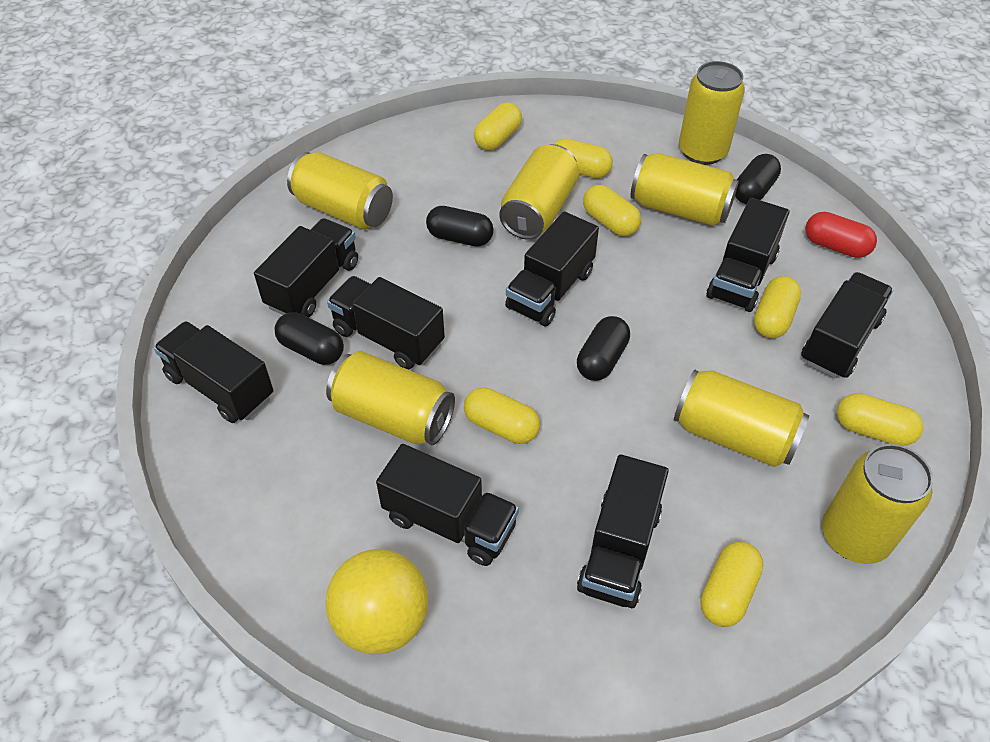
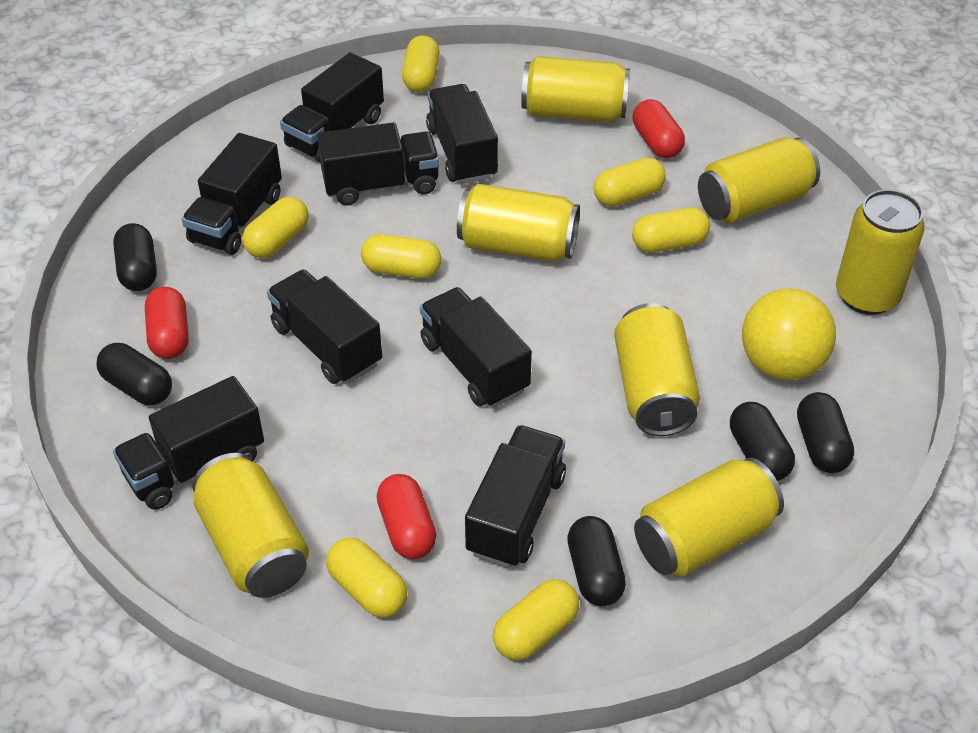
black capsule: [274,312,344,365] [426,206,494,246] [577,316,630,381] [735,154,781,204] = 4 -> [96,343,172,405] [113,223,157,291] [567,516,626,607] [730,402,795,481] [797,392,854,473] = 5
red capsule: [805,212,877,258] = 1 -> [145,287,189,359] [377,474,436,559] [633,99,685,158] = 3

